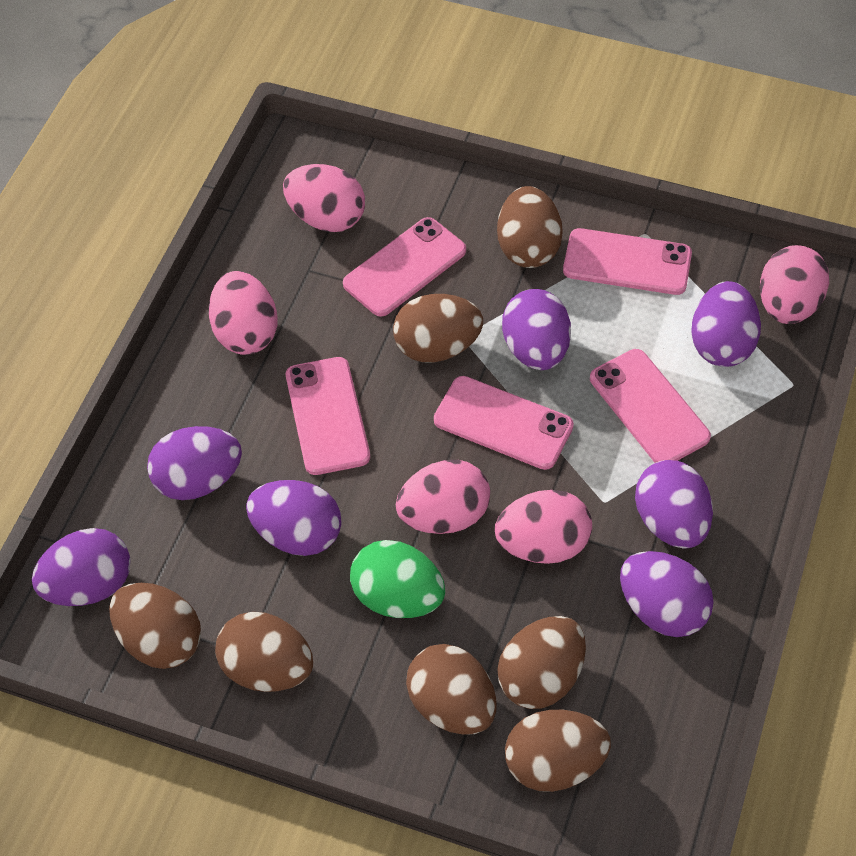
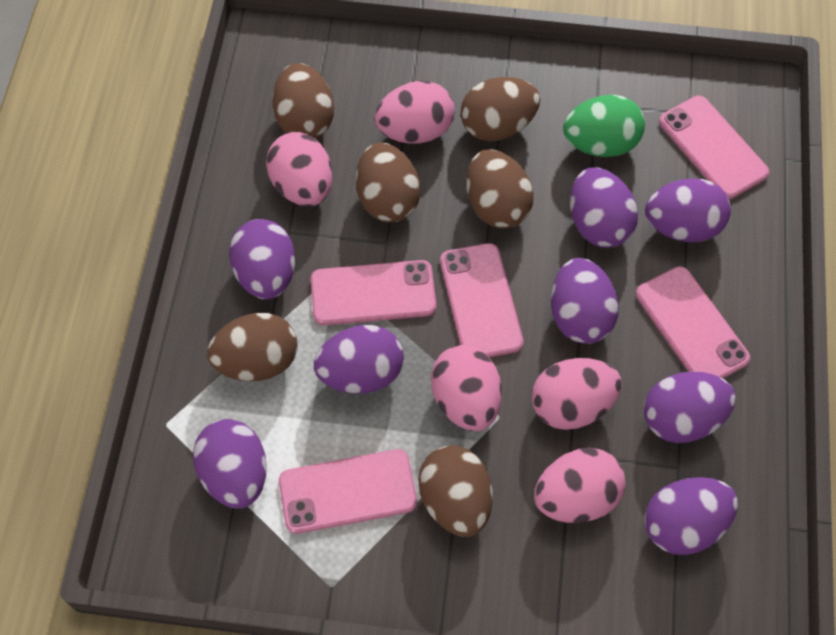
brown egg: [109,583,201,669] [215,612,313,692] [393,294,483,363] [406,644,496,735] [497,186,563,268] [497,616,586,709] [505,710,611,792] = 7 -> [207,313,298,381] [272,63,334,138] [356,143,421,222] [418,445,492,537] [460,77,540,141] [466,149,534,229] = 6
purple egg: [32,528,131,606] [147,426,242,500] [246,480,342,556] [502,289,571,370] [620,551,714,637] [635,460,713,549] [691,281,761,367] = 7 -> [193,419,267,508] [229,219,295,299] [314,325,404,394] [551,258,619,344] [570,167,638,248] [644,371,736,443] [645,179,731,242] [645,477,738,555] = 8

